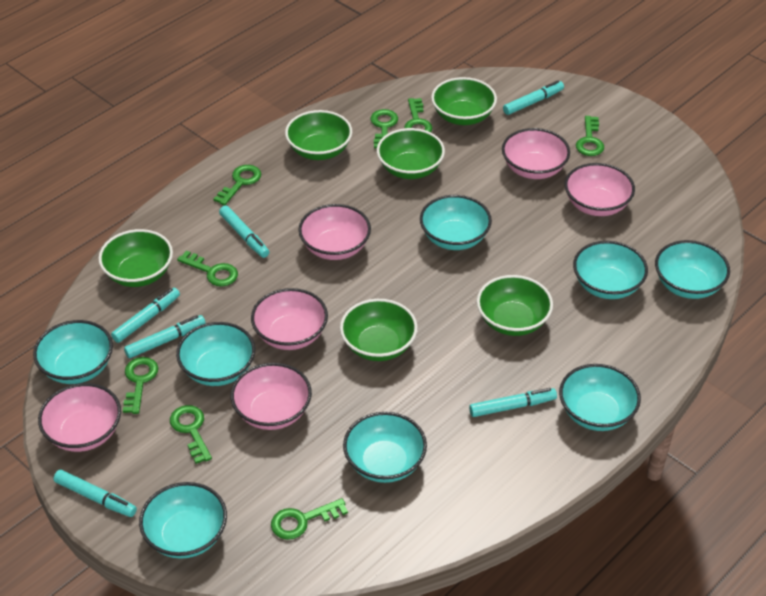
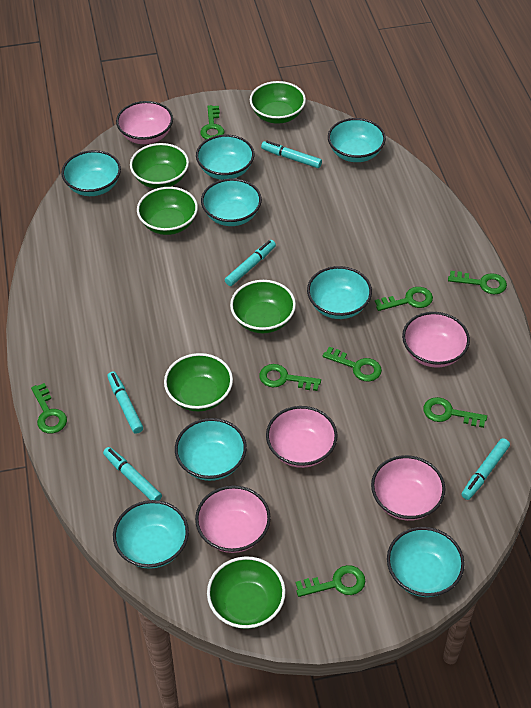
pink bowl: [38,383,121,452] [231,363,312,430] [251,288,328,350] [298,204,371,260] [502,128,570,179] [565,163,635,216] = 6 -> [116,101,173,144] [195,485,271,553] [266,406,337,468] [371,455,445,521] [402,312,470,368] = 5
turquoise marker: [53,470,137,517] [111,288,180,343] [124,315,206,358] [219,205,269,258] [469,388,557,417] [503,80,564,115] = 6 -> [103,447,162,501] [107,371,143,434] [225,240,276,286] [261,141,322,168] [461,438,510,500] = 5

